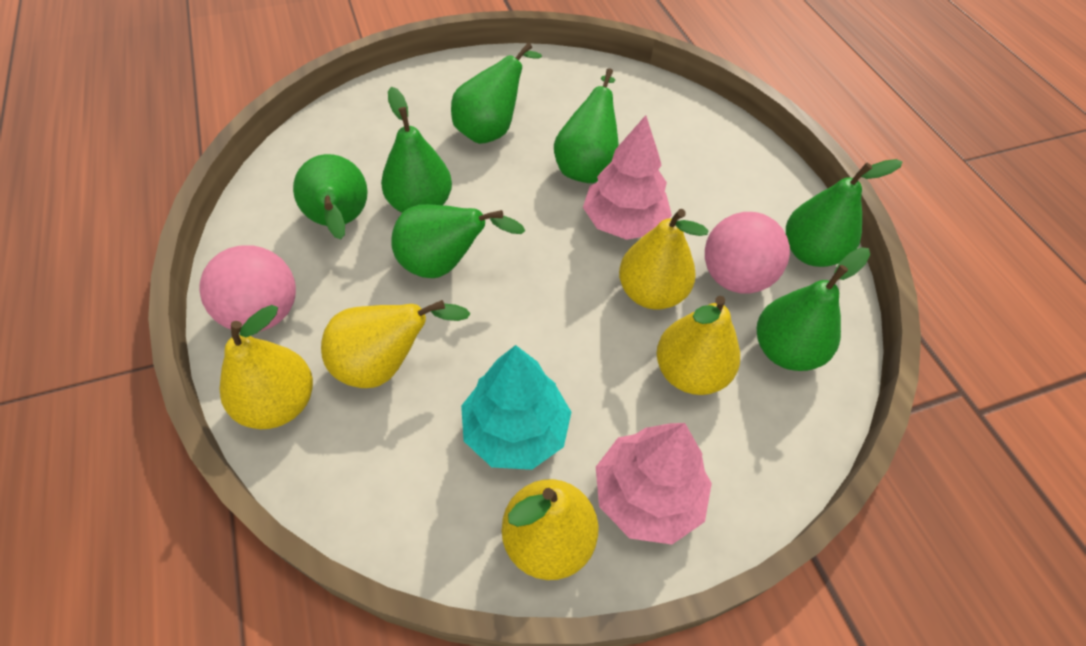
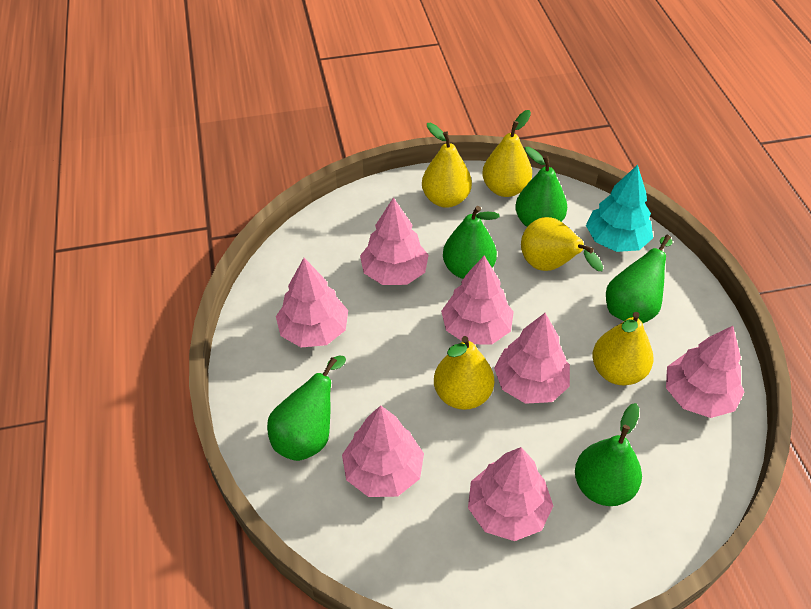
green pear: [293,154,368,239] [381,87,452,213] [391,204,525,278] [451,43,542,144] [554,68,619,183] [757,247,870,371] [786,159,903,267] = 7 -> [267,355,346,461] [443,206,500,279] [515,147,567,227] [575,403,642,506] [606,235,673,323] = 5
pink ball: [199,245,296,332] [705,212,790,294] = 2 -> none = 0
pink tree: [583,115,672,240] [596,423,712,545] = 2 -> [276,258,348,347] [342,405,424,497] [360,197,429,285] [441,255,514,344] [468,447,553,541] [494,313,570,404] [666,326,744,418] = 7

